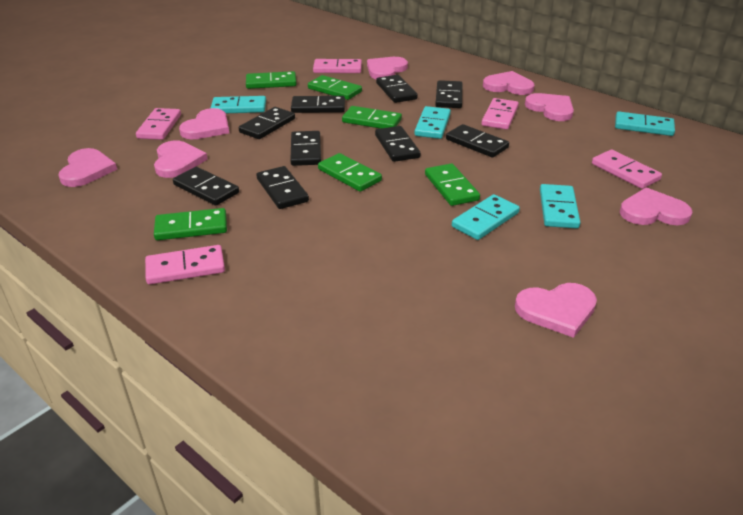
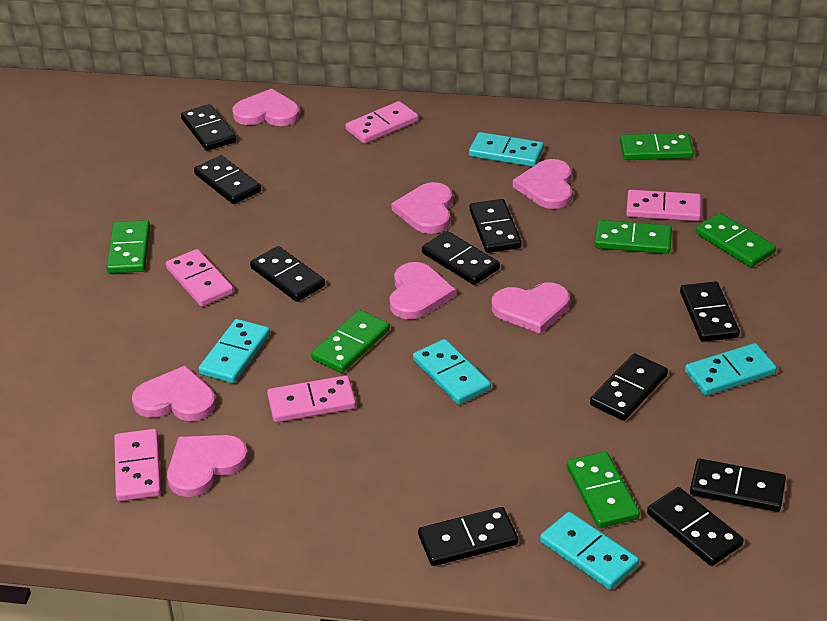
black domino: [173,167,239,206] [239,107,295,139] [256,166,309,209] [290,131,321,166] [291,96,345,113] [375,126,420,162] [376,75,418,103] [435,80,462,108] [446,124,509,158] = 9 -> [181,104,237,151] [194,155,261,204] [250,246,325,302] [418,507,518,566] [422,231,500,285] [469,199,522,253] [590,353,668,421] [647,487,744,566] [680,281,740,342] [690,459,786,512] = 10
pink heart: [58,148,117,187] [154,141,208,178] [179,108,229,140] [367,57,408,79] [483,71,535,95] [515,283,597,338] [525,93,574,121] [620,187,693,225] = 8 -> [132,365,216,421] [167,435,248,497] [232,89,300,126] [389,262,456,319] [392,182,453,234] [492,283,570,334] [513,159,573,209] = 7

